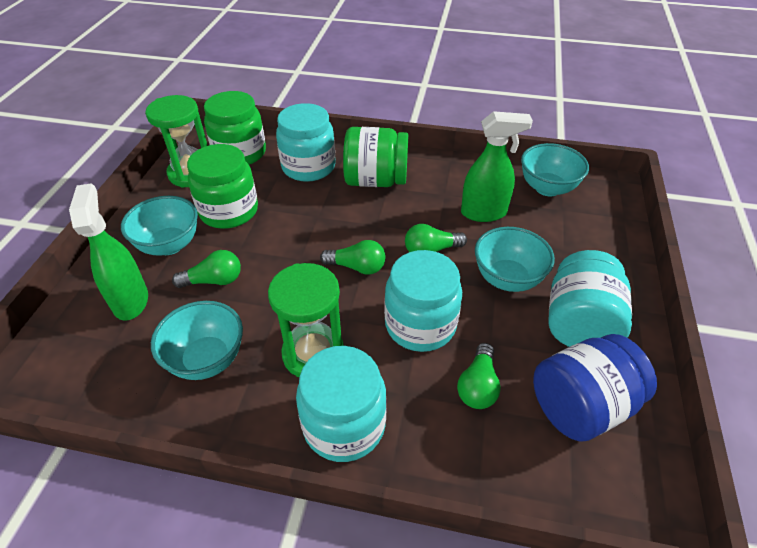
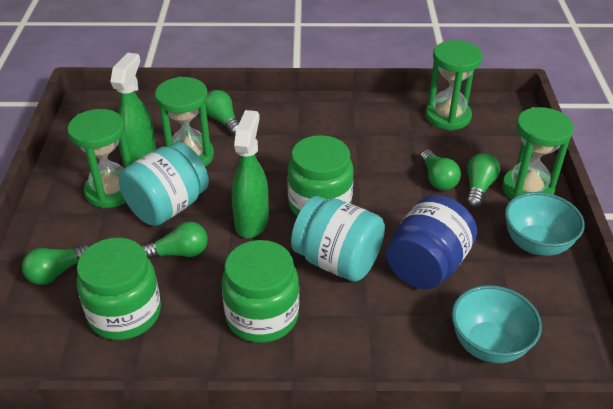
green hourglass: [145,95,208,188] [268,263,344,377] = 2 -> [68,109,132,208] [155,77,214,167] [425,40,483,131] [502,107,574,200] = 4
green light bulb: [172,250,241,288] [320,240,386,275] [405,224,467,252] [457,343,501,409] = 4 -> [22,244,90,285] [142,222,208,259] [205,90,239,136] [420,150,461,190] [466,153,500,208] = 5
turquoise bowl: [121,196,198,256] [151,301,243,380] [475,227,555,292] [521,143,589,196] = 4 -> [452,285,542,363] [505,192,585,256] = 2
turquoise jar: [276,103,336,182] [296,346,387,462] [384,250,462,352] [548,250,632,347] = 4 -> [119,142,209,226] [291,196,385,282] = 2

